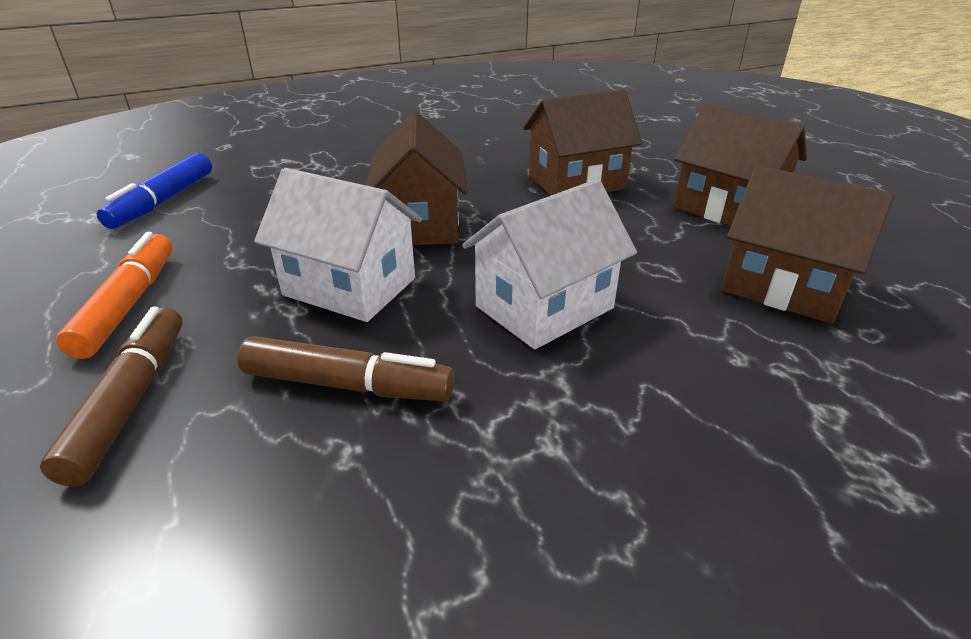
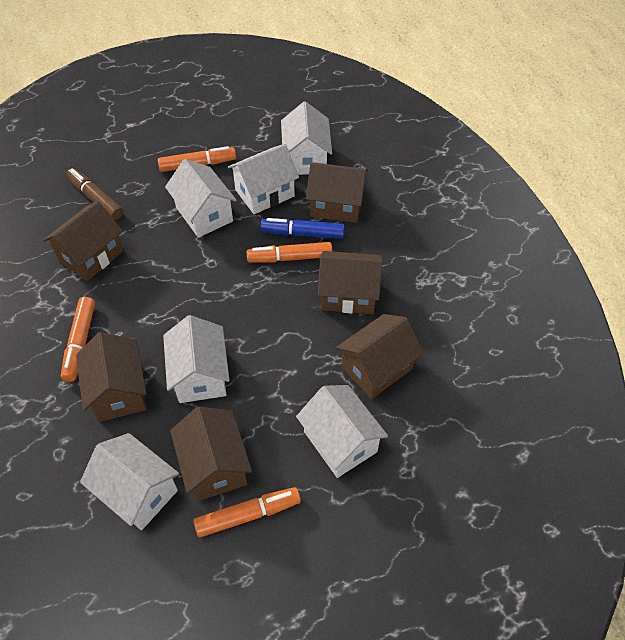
brown house: [366,111,468,245] [523,90,642,196] [674,105,807,226] [721,165,894,324] = 4 -> [43,201,124,281] [76,332,147,422] [170,407,252,501] [306,162,368,223] [318,251,383,314] [336,314,424,399] = 6
brown marker: [40,307,183,487] [238,336,455,401] = 2 -> [66,168,123,220] = 1
orange marker: [56,232,173,359] = 1 -> [61,297,95,382] [158,146,236,172] [193,487,301,537] [247,242,332,263] = 4
white house: [254,168,422,322] [462,179,637,350] = 2 -> [80,433,179,530] [163,315,230,403] [165,159,236,238] [228,144,299,214] [281,101,332,175] [296,385,388,478] = 6

